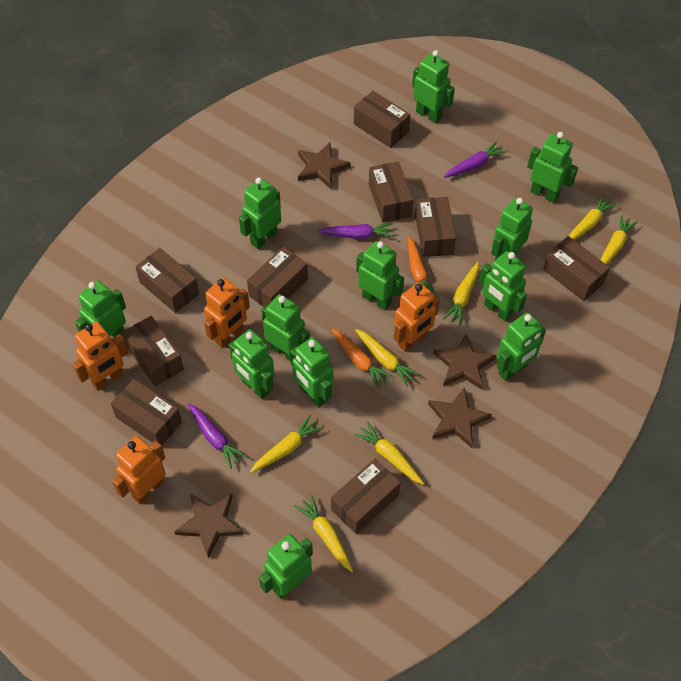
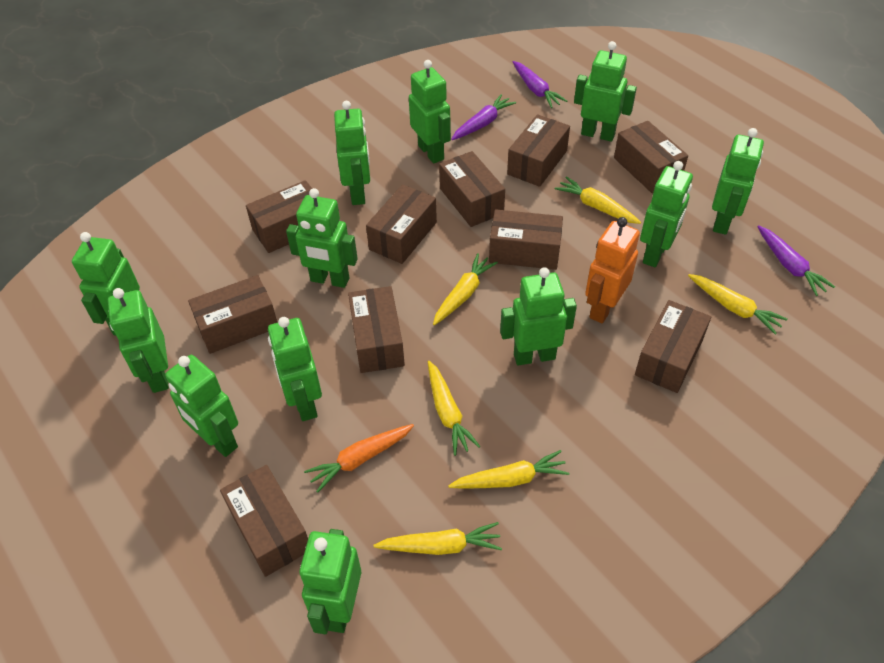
brown box: [111,379,182,445] [122,316,184,386] [136,248,199,313] [247,247,308,307] [331,459,401,534] [354,91,411,148] [369,161,413,223] [415,197,456,257] [543,236,610,301] = 9 -> [188,275,277,354] [220,465,308,577] [246,180,319,253] [348,286,405,373] [366,185,437,264] [439,151,505,227] [489,209,563,270] [507,114,570,187] [614,121,688,194] [635,300,711,393] = 10
brown star: [174,494,244,559] [298,143,351,189] [428,387,492,448] [433,334,496,390] = 4 -> none = 0
orange carrot: [331,328,393,388] [408,236,438,297] = 2 -> [304,424,414,493] = 1
orange robot: [72,322,128,391] [112,436,166,505] [204,278,250,348] [394,282,440,352] = 4 -> [585,217,640,323] = 1
yellow carrot: [250,414,323,473] [294,495,353,572] [354,422,424,484] [355,329,420,387] [443,262,479,325] [569,195,617,240] [601,215,638,265] = 7 -> [373,522,502,555] [428,361,480,456] [433,253,498,325] [448,450,569,489] [555,176,641,224] [688,274,788,335] = 6

